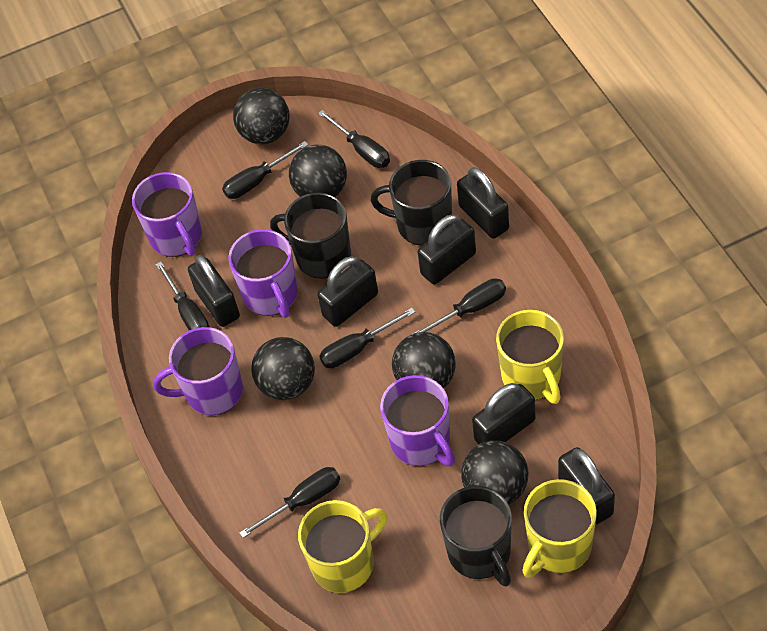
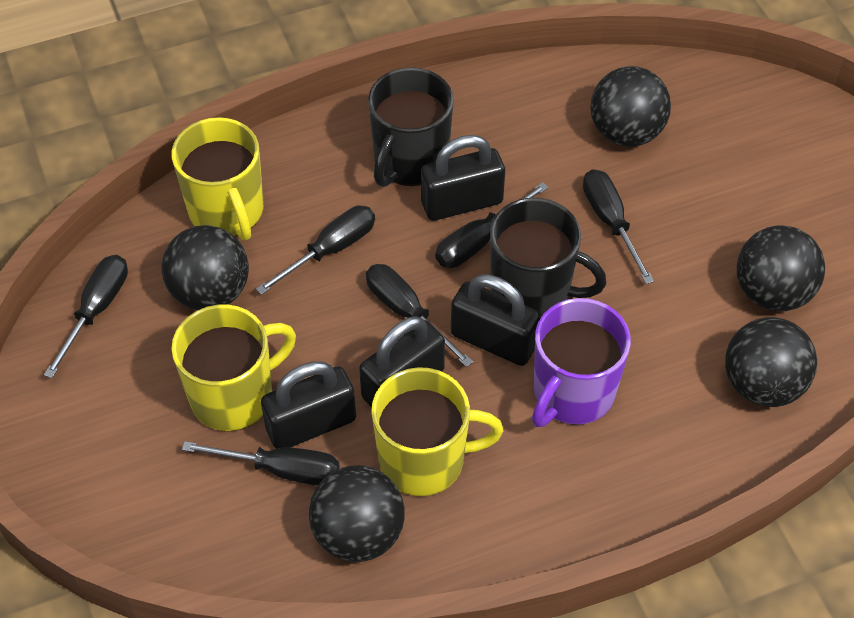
black mug: [270,192,351,279] [370,160,452,246] [440,486,512,587] = 3 -> [368,67,454,187] [490,198,607,318] = 2
black padlock: [188,255,240,327] [317,256,378,327] [418,214,476,285] [457,167,509,239] [472,383,535,444] [558,447,615,525] = 6 -> [261,361,356,449] [359,316,445,407] [421,135,505,221] [451,275,541,366] = 4
purple mug: [132,172,202,257] [153,327,243,415] [228,229,298,318] [380,375,455,466] = 4 -> [532,298,631,427] = 1

